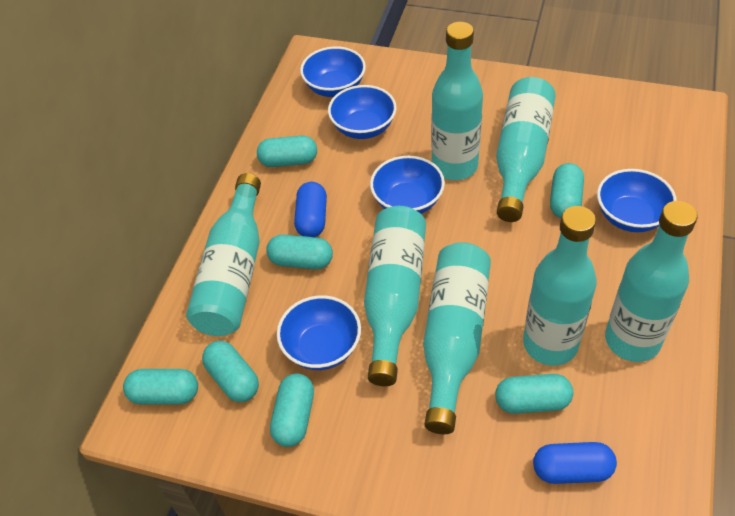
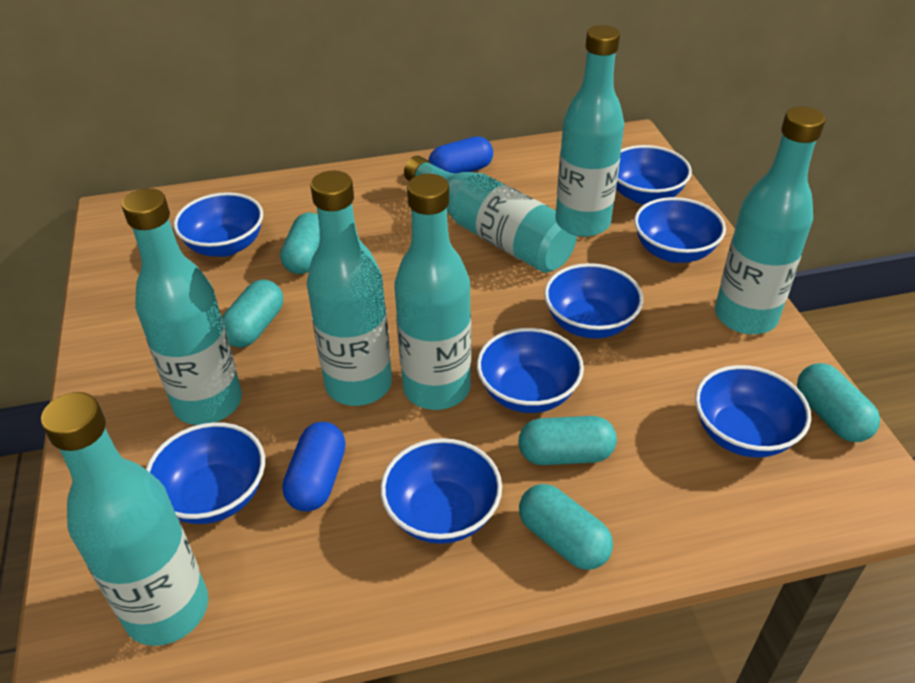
blue bowl: [277,295,361,370] [300,46,366,97] [328,85,397,139] [370,156,445,214] [597,169,677,232] = 5 -> [146,422,265,524] [174,192,263,257] [380,438,502,544] [477,328,584,413] [544,263,644,339] [616,145,692,204] [634,197,726,263] [695,365,811,458] = 8
turquoise capsule: [123,369,198,404] [202,341,259,402] [257,136,317,167] [266,234,333,270] [270,373,314,447] [495,374,573,414] [550,163,584,218] = 7 -> [222,279,283,347] [280,212,320,274] [518,416,617,465] [519,484,613,570] [797,363,880,442] = 5

